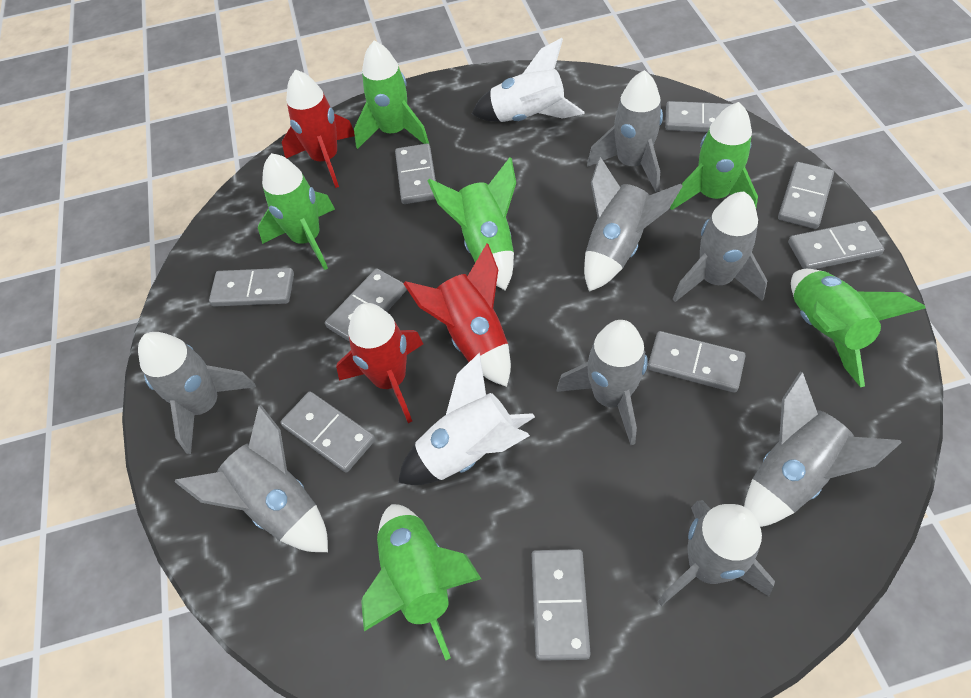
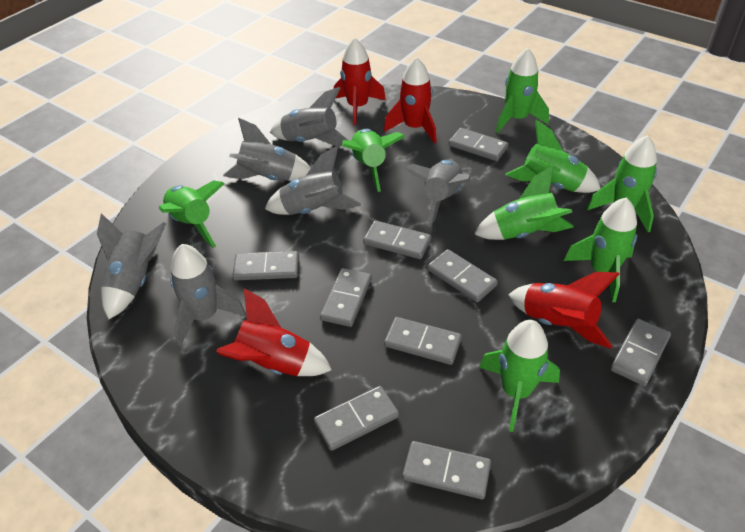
green rocket: [258,153,335,270] [354,41,430,149] [361,504,481,660] [428,157,516,290] [670,102,758,210] [791,269,926,387] = 6 -> [159,180,225,248] [342,129,405,192] [474,166,574,240] [479,320,560,432] [496,48,549,133] [505,120,601,193] [564,197,637,302] [587,135,657,232] = 8
grey rocket: [138,332,256,454] [175,405,328,552] [556,320,648,445] [584,157,683,292] [587,70,663,192] [658,500,775,606] [673,191,767,302] [744,372,902,527] = 8 -> [97,213,166,319] [170,244,246,346] [223,118,311,181] [265,146,361,215] [270,87,348,146] [404,160,471,228] = 6
red rocket: [282,69,355,188] [336,303,423,423] [403,243,511,387] = 3 -> [216,288,332,376] [334,37,386,125] [384,57,437,144] [509,272,619,349] = 4
white rocket: [398,352,535,485] [472,38,584,122] = 2 -> none = 0

